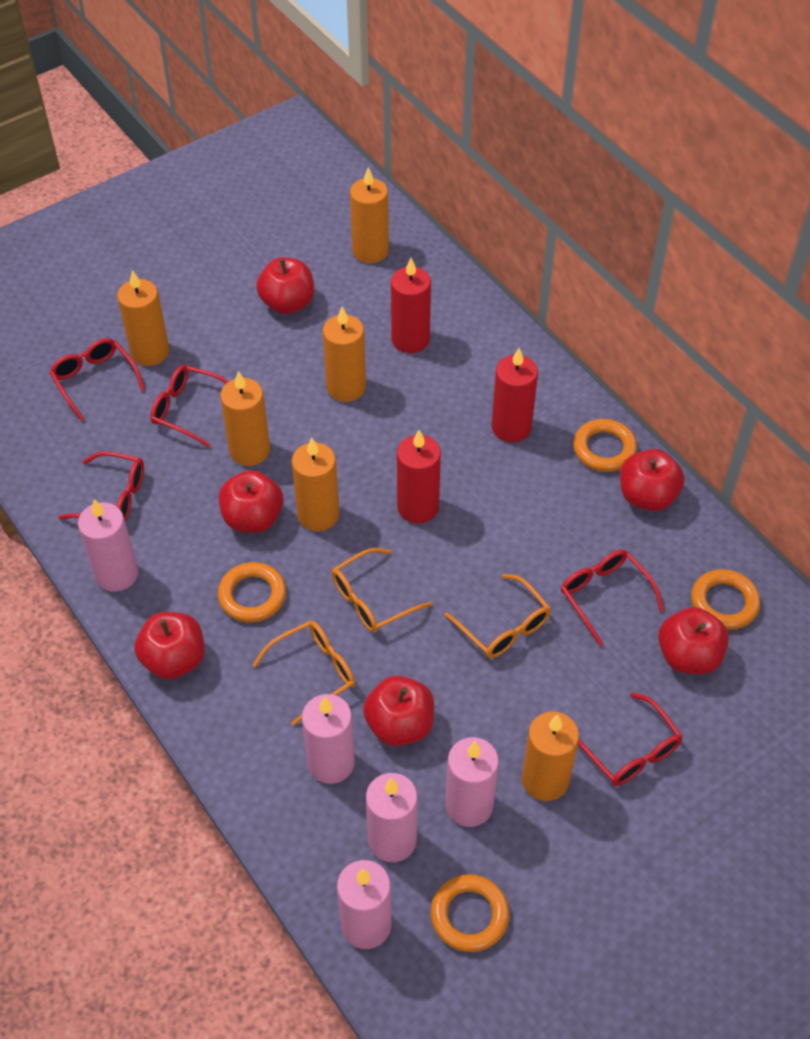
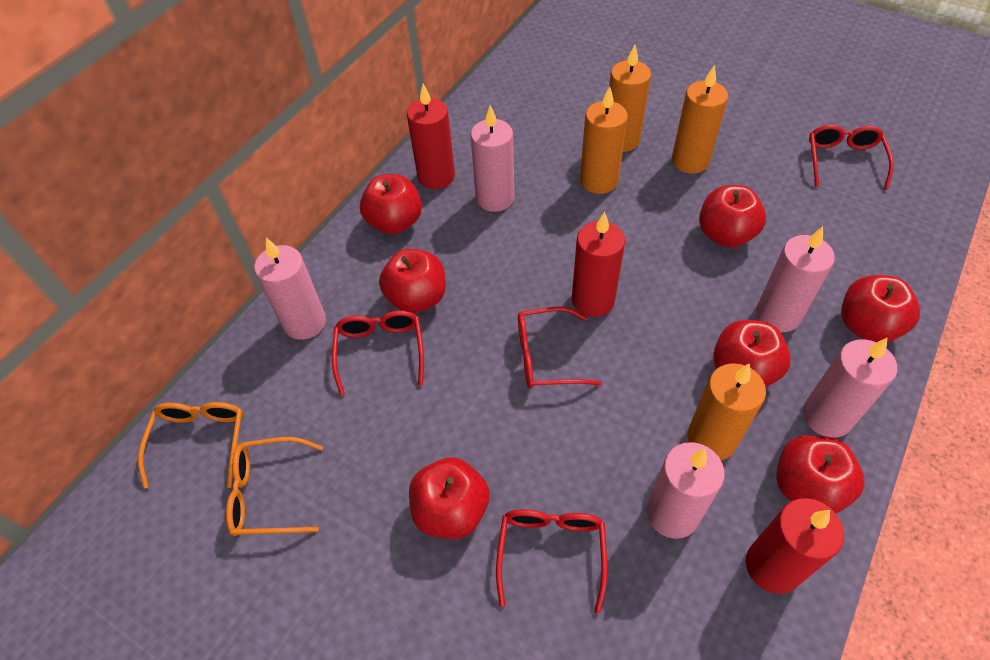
orange candle: [117,270,169,366] [220,371,270,466] [292,438,339,531] [323,307,366,402] [350,167,389,263] [522,711,579,801] = 6 -> [580,86,628,194] [609,45,651,152] [672,65,728,174] [687,363,766,460] = 4
orange glasses: [253,621,355,725] [332,548,432,633] [444,574,551,658] = 3 -> [138,402,243,488] [226,437,323,536] = 2
orange ring: [218,562,286,623] [431,874,509,952] [573,419,637,472] [691,569,761,630] = 4 -> none = 0
red apple: [135,612,205,680] [219,470,283,533] [256,257,314,314] [363,676,434,746] [620,449,685,511] [658,607,729,674] = 6 -> [360,174,422,234] [379,249,446,313] [409,457,489,539] [699,185,766,247] [713,320,791,387] [776,435,865,513] [841,275,920,342] = 7
red glasses: [49,338,145,421] [58,451,144,522] [150,365,229,447] [561,550,664,646] [578,693,683,786] = 5 -> [332,310,424,395] [496,509,607,614] [518,307,602,389] [809,125,894,190] = 4

